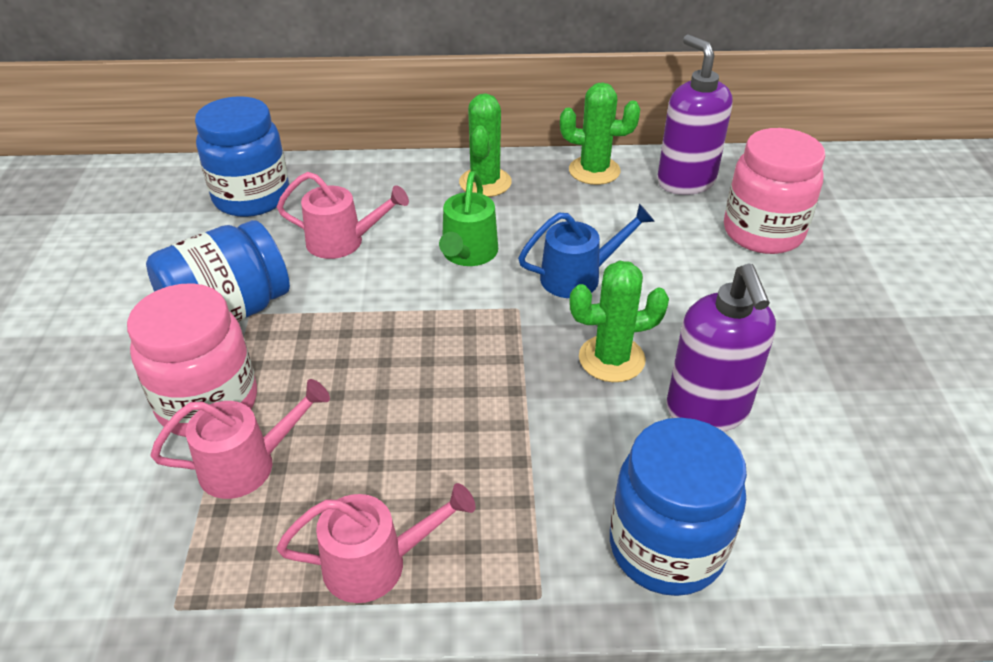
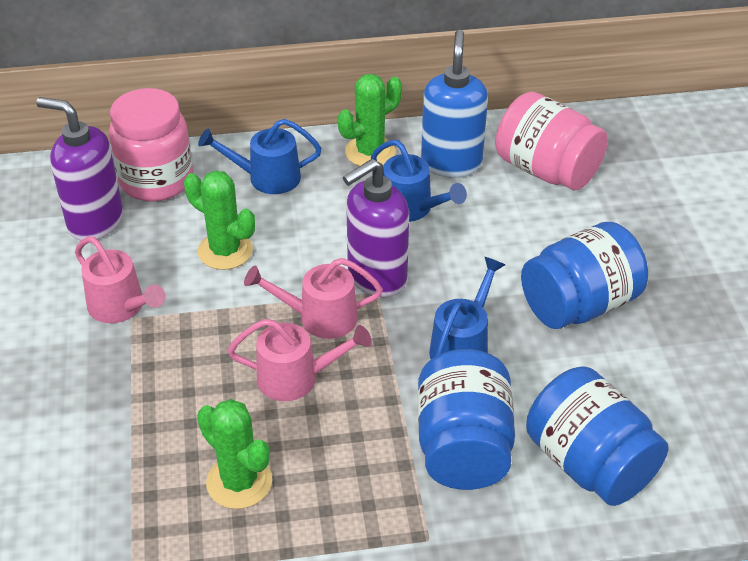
blue soap dispenser: none = 0 -> [421,30,488,178] = 1
blue watering can: [518,204,655,298] = 1 -> [198,119,322,194] [371,140,467,222] [429,257,505,359] = 3
green watering can: [439,171,498,266] = 1 -> none = 0

